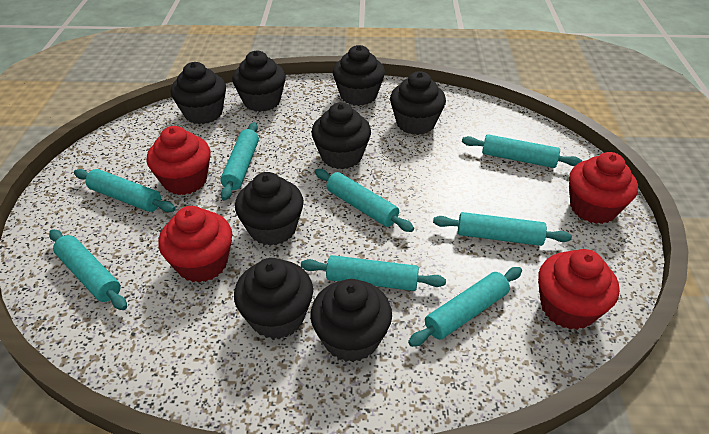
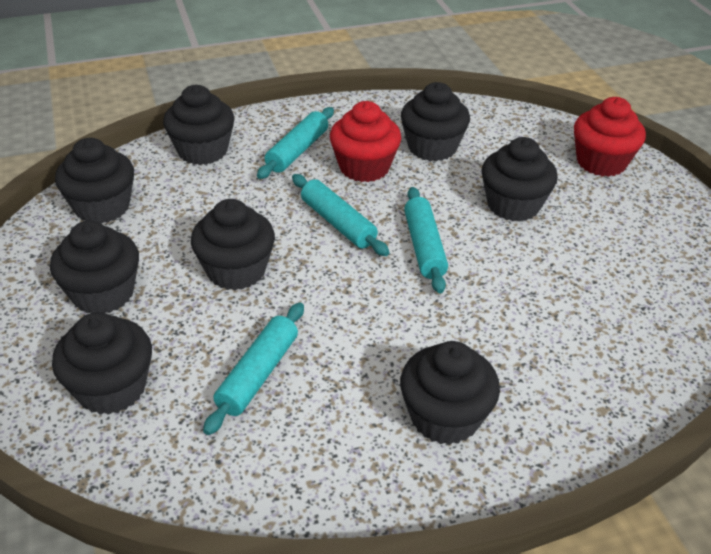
red cupcake: [147,126,210,195] [158,206,232,283] [538,249,619,330] [569,152,638,224] = 4 -> [330,101,401,182] [574,97,646,177] = 2
turquoise rolling pin: [49,229,127,310] [74,169,176,212] [220,122,259,201] [301,255,446,291] [315,169,414,232] [408,267,522,347] [433,212,572,246] [462,134,582,168] = 8 -> [203,302,304,435] [257,107,334,179] [292,174,390,256] [404,187,448,294] = 4

